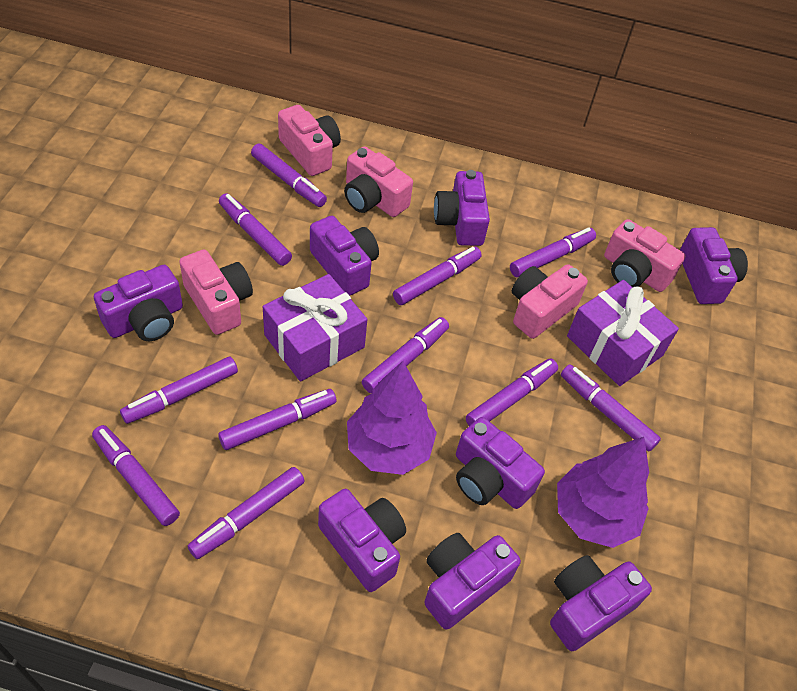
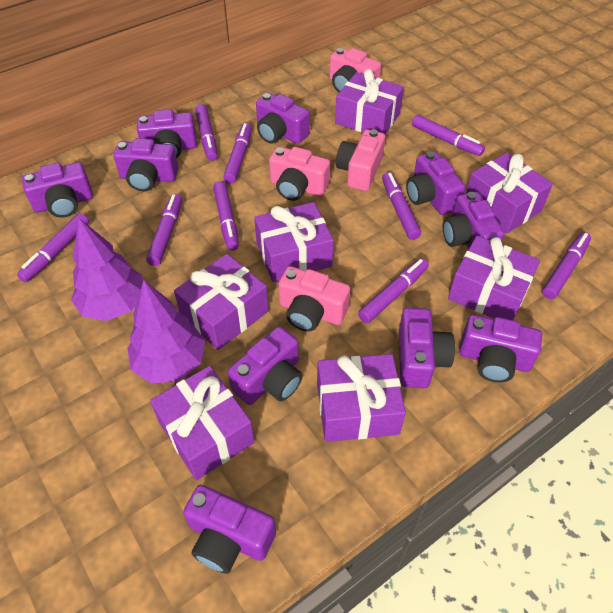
pink camera: [179,250,253,335] [278,105,341,176] [344,147,413,217] [512,264,588,339] [604,219,685,292] = 5 -> [269,147,330,201] [278,266,350,332] [329,48,381,92] [336,129,385,191] = 4
purple camera: [94,265,183,341] [310,216,379,296] [318,489,406,592] [424,533,521,630] [434,170,490,246] [456,417,545,509] [550,555,652,651] [680,227,748,304] = 8 -> [22,162,93,218] [113,138,179,191] [137,109,197,158] [183,485,276,574] [228,326,303,405] [256,93,310,144] [399,308,455,388] [406,151,465,215] [443,192,505,249] [459,315,542,382] = 10
purple gift: [263,274,367,381] [567,280,679,386] = 2 -> [150,366,254,480] [174,254,268,350] [254,202,334,282] [317,354,406,442] [335,69,404,134] [448,236,540,320] [466,153,553,233] = 7
purple marker: [92,425,180,526] [120,357,238,424] [188,467,304,559] [218,389,336,450] [219,193,292,266] [251,144,327,207] [362,317,449,394] [393,246,482,305] [466,359,558,426] [510,228,596,277] [561,364,661,451] = 11 -> [17,213,89,282] [146,194,182,266] [195,104,217,161] [213,181,239,251] [223,123,252,184] [358,258,429,323] [382,172,421,240] [412,115,485,156] [542,232,591,299] = 9

